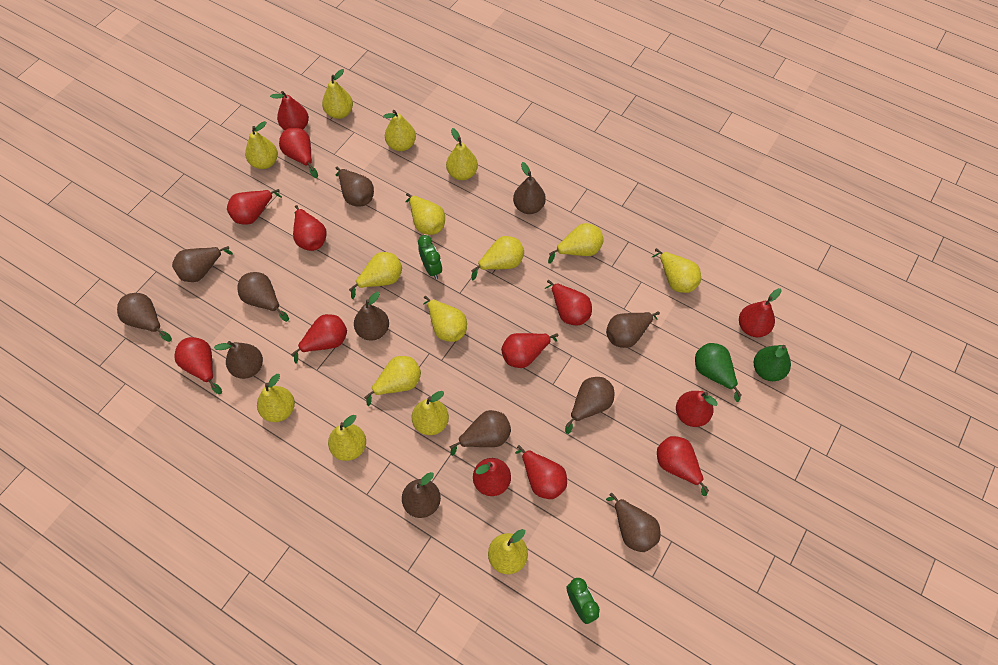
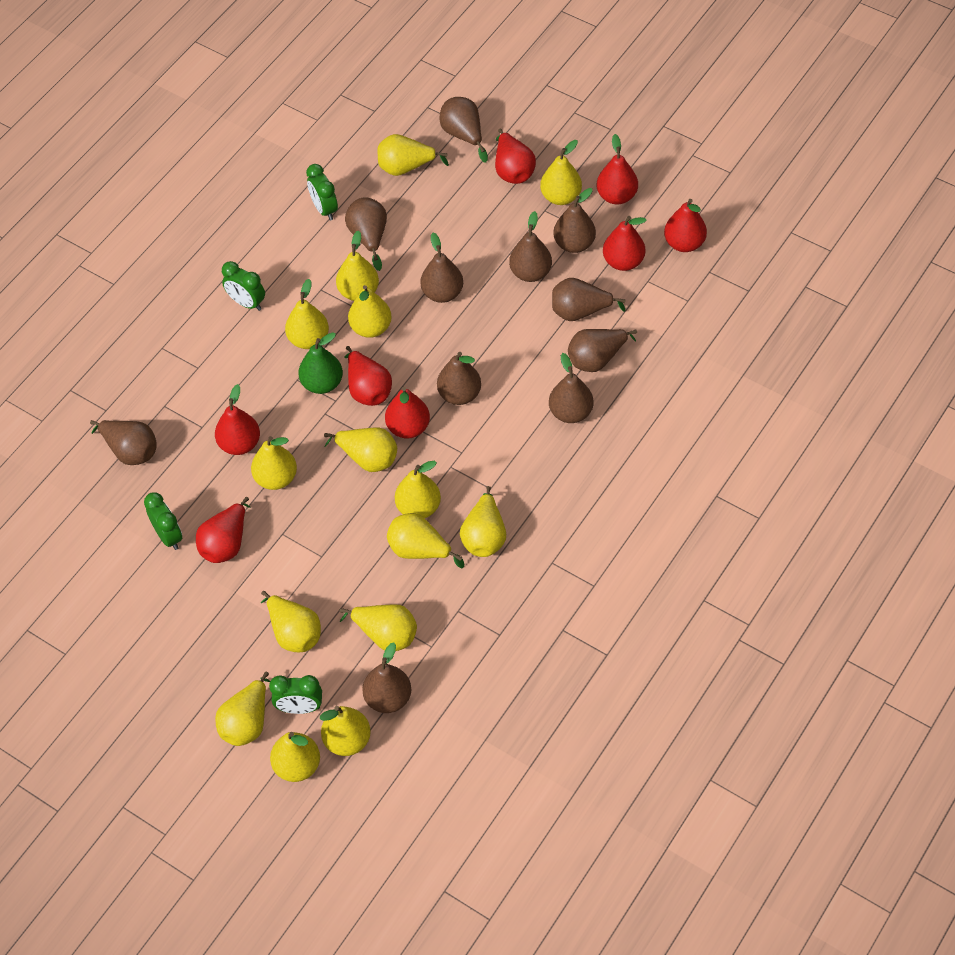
brown pear: [117,293,172,342] [172,246,233,282] [214,341,263,379] [238,272,289,322] [335,167,374,207] [354,292,389,341] [402,472,441,518] [450,410,511,456] [513,162,546,214] [565,377,614,434] [606,311,660,348] [606,492,660,552] = 12 -> [90,420,157,465] [345,198,387,271] [362,642,411,713] [420,233,463,303] [437,352,481,405] [439,97,488,162] [509,211,552,282] [549,353,593,423] [552,278,626,321] [553,188,596,253] [568,329,637,372] = 11
green clock: [418,235,442,279] [566,578,600,624] = 2 -> [144,492,182,550] [222,261,265,311] [269,675,322,714] [306,164,338,220] = 4
green pear: [695,343,742,402] [754,345,791,381] = 2 -> [298,333,343,394] = 1
red pear: [174,337,222,394] [227,189,282,225] [270,91,309,130] [279,127,318,178] [291,314,347,364] [293,205,327,251] [473,458,511,496] [501,333,558,368] [515,445,567,499] [545,280,592,325] [657,436,709,496] [676,391,718,427] [739,288,782,337] = 13 -> [196,497,251,563] [215,384,260,455] [344,346,392,406] [385,387,430,439] [495,129,536,184] [597,134,638,205] [603,216,647,271] [664,199,707,252] = 8

